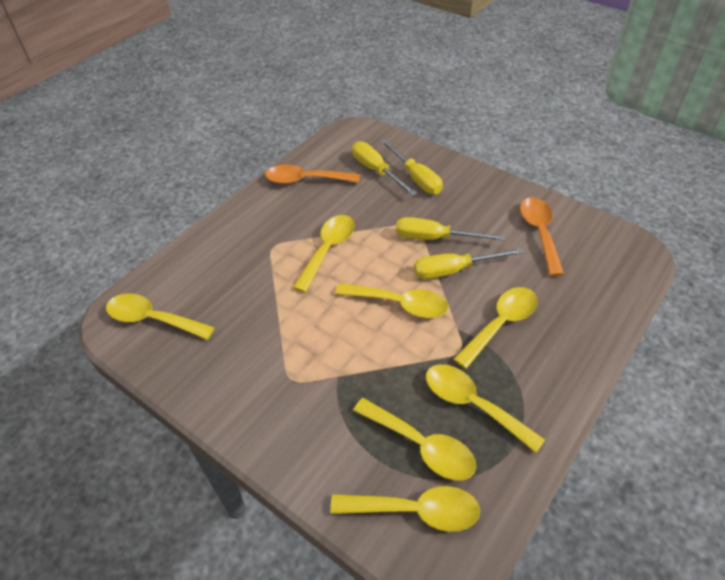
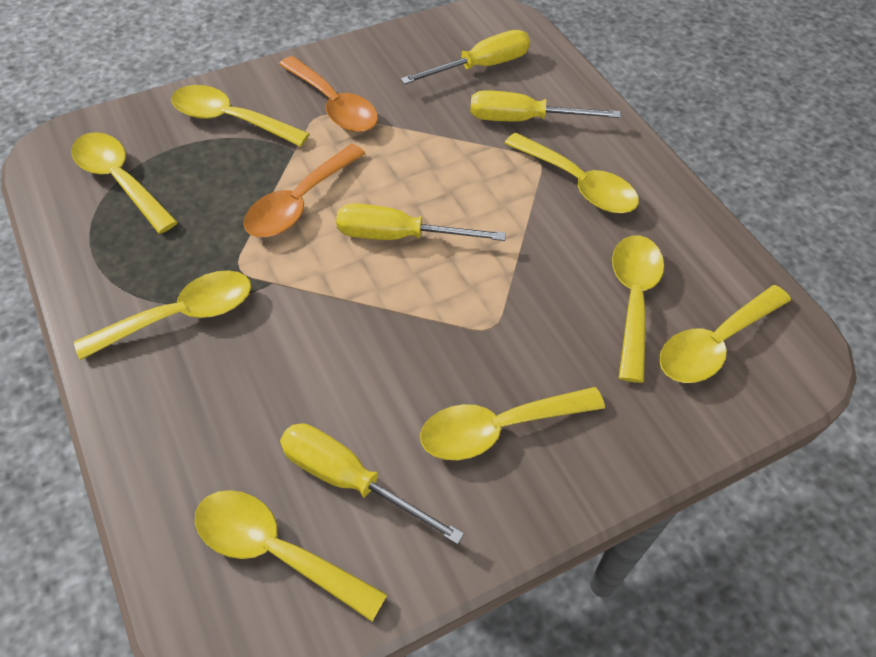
yellow spoon: [106,293,215,340] [293,215,355,293] [330,486,480,532] [335,283,448,318] [353,398,476,480] [426,364,545,453] [453,287,537,369] = 7 -> [71,132,178,234] [74,270,251,360] [171,85,310,147] [195,490,388,621] [420,387,605,460] [504,133,639,213] [612,235,664,383] [659,285,791,383] = 8

